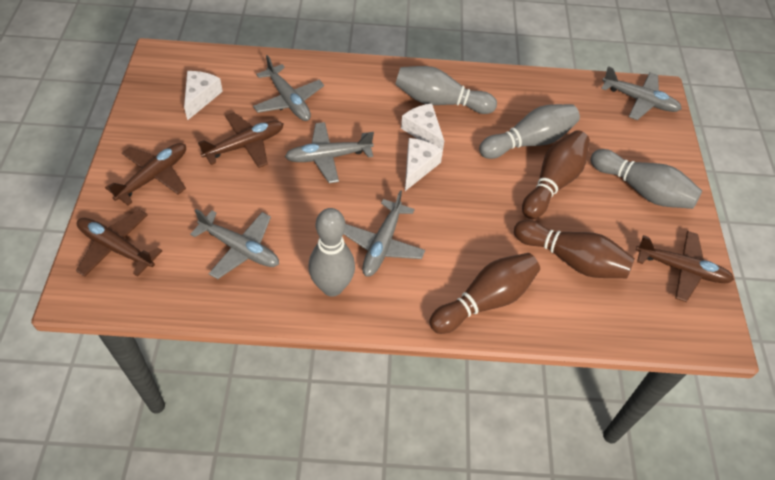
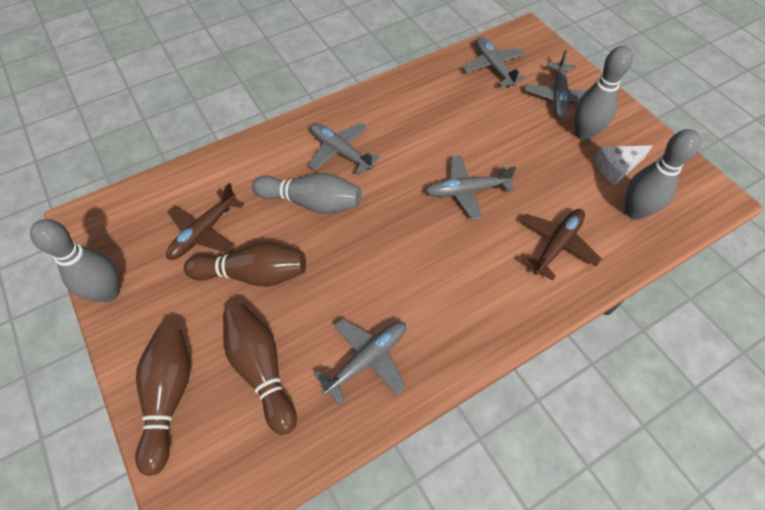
brown plane: [76,210,162,277] [105,143,186,206] [198,112,284,168] [636,231,734,302] = 4 -> [166,183,244,260] [521,209,602,281] = 2
white cheese: [184,71,223,121] [401,103,444,150] [405,138,443,191] = 3 -> [594,145,652,185] = 1

